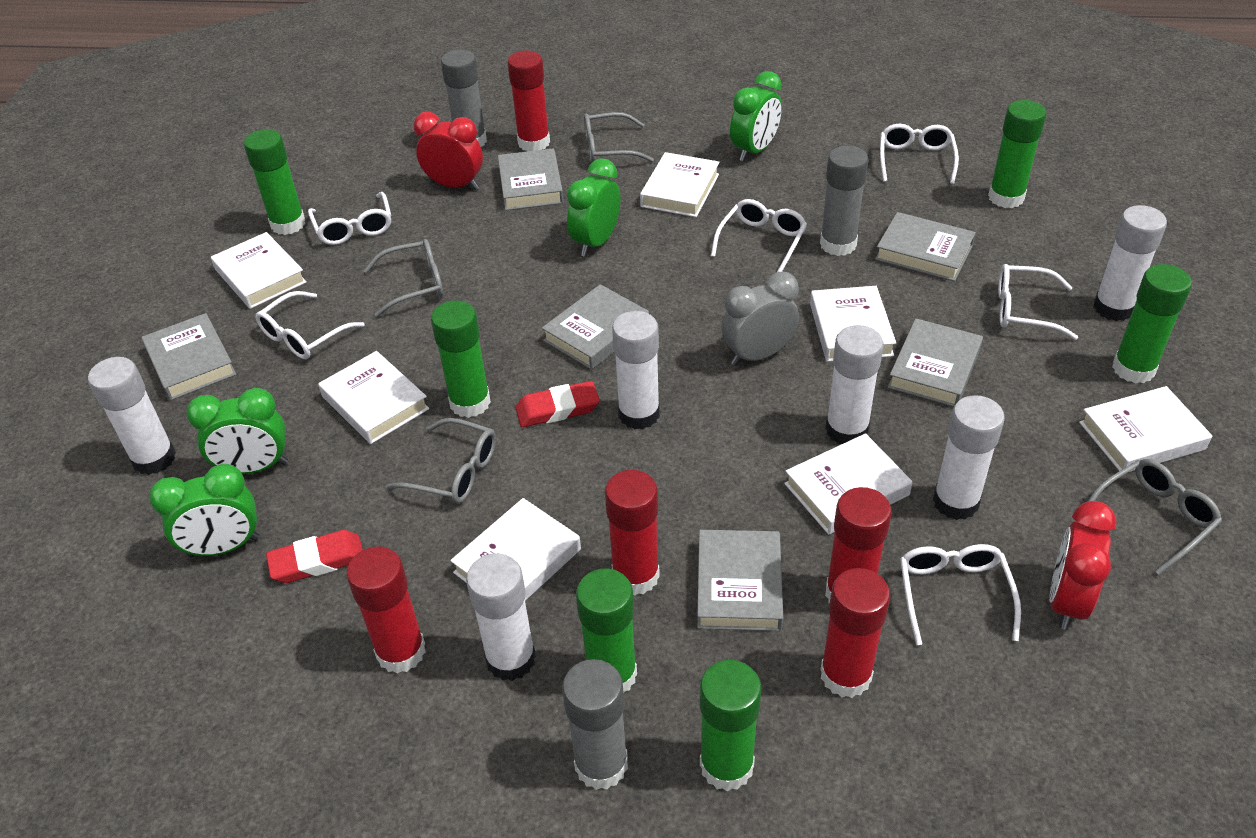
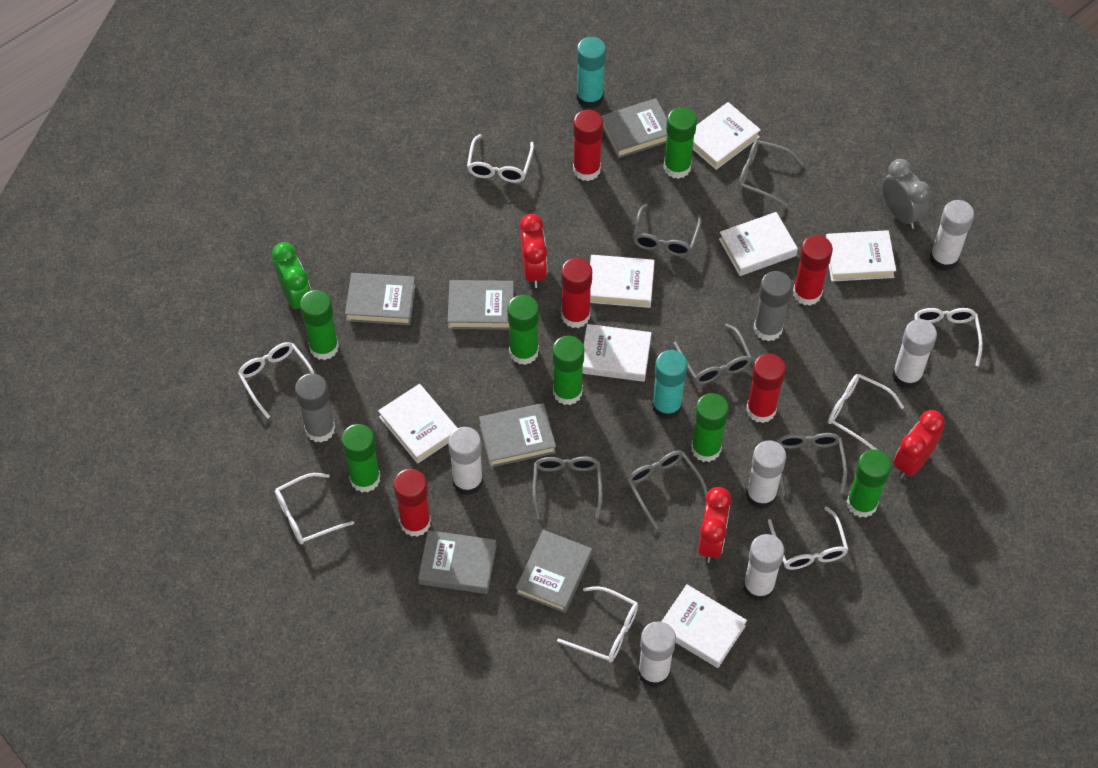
green clock: [149,464,259,558] [187,388,288,474] [567,158,621,257] [730,71,782,162] = 4 -> [272,242,311,311] = 1
green glue stick: [244,129,305,235] [431,300,491,418] [576,569,637,693] [700,660,762,791] [988,100,1047,208] [1112,264,1192,383] = 6 -> [300,290,339,360] [341,424,380,492] [507,295,539,365] [552,336,584,405] [663,107,697,179] [691,393,729,462] [847,449,891,518] = 7
grey glasses: [363,239,443,317] [386,418,496,504] [584,112,654,163] [1088,459,1222,575] = 4 -> [533,456,603,519] [627,450,708,529] [633,204,702,256] [673,324,753,384] [738,140,804,207] [776,433,847,496] = 6
grey glue stick: [441,50,487,147] [562,659,628,790] [820,146,869,256] = 3 -> [295,373,335,443] [753,271,792,341] = 2
red clock: [414,112,483,190] [1049,501,1116,630] = 2 -> [520,214,547,288] [698,487,731,563] [893,410,945,479] = 3
red eraser: [266,530,363,583] [515,381,600,427] = 2 -> none = 0
turquoise glue stick: none = 0 -> [577,37,606,109] [652,350,688,419] = 2
white glasses: [255,291,365,359] [308,192,391,245] [711,199,807,273] [880,124,959,184] [900,544,1021,645] [998,264,1078,340] = 6 -> [238,342,315,419] [275,473,354,545] [467,134,534,183] [557,586,638,662] [768,506,849,570] [828,374,904,450] [914,308,983,366] = 7

